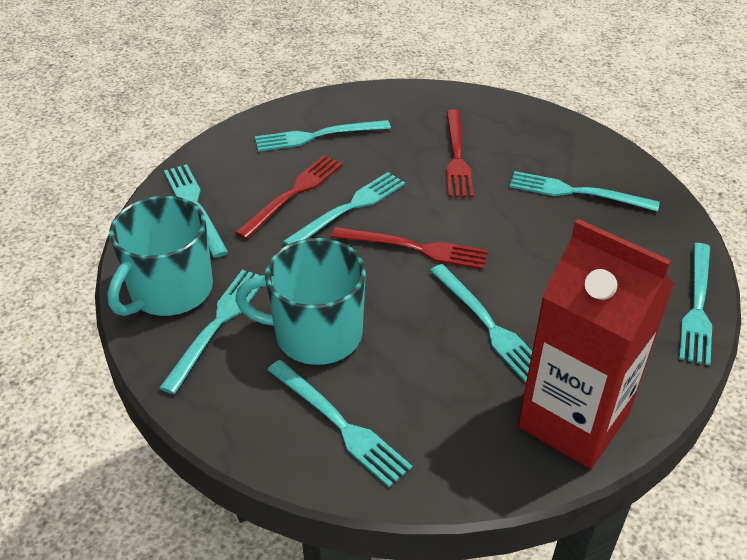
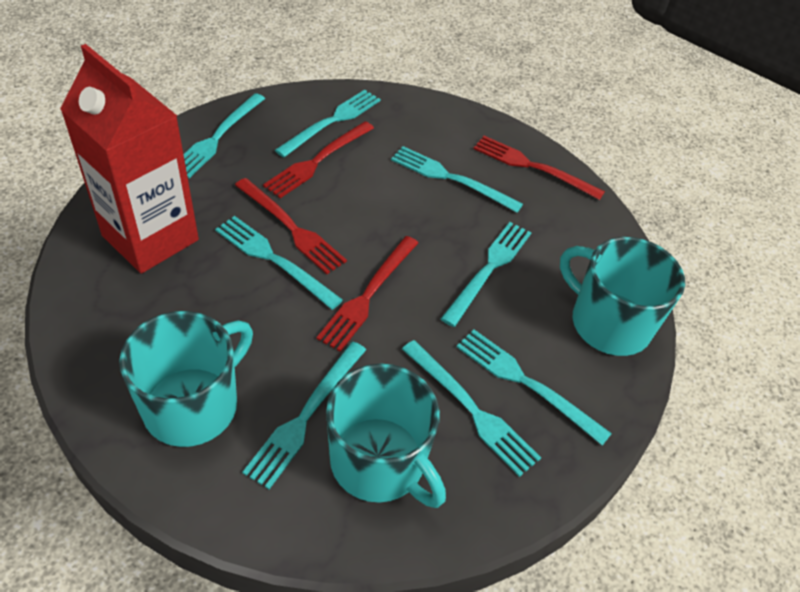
red fork: [235,155,343,239] [332,227,488,269] [446,110,473,197] = 3 -> [235,178,347,274] [263,121,374,198] [316,236,418,352] [473,136,605,200] = 4
turquoise mug: [107,196,213,316] [235,238,366,365] = 2 -> [119,311,253,447] [326,364,446,508] [560,237,685,356] = 3

